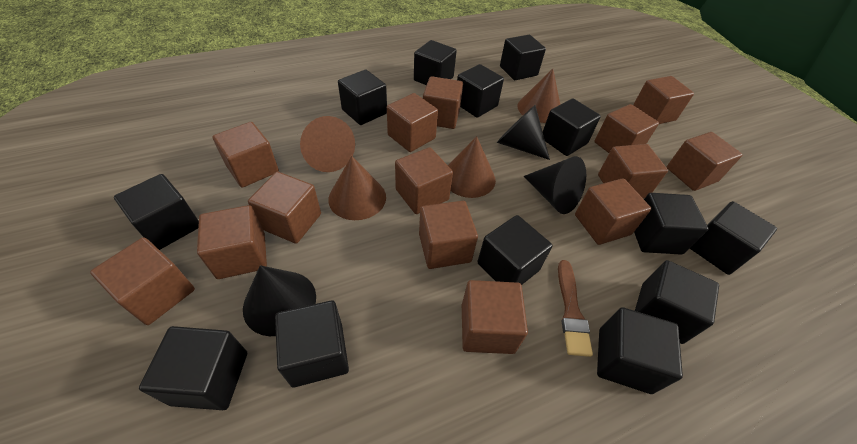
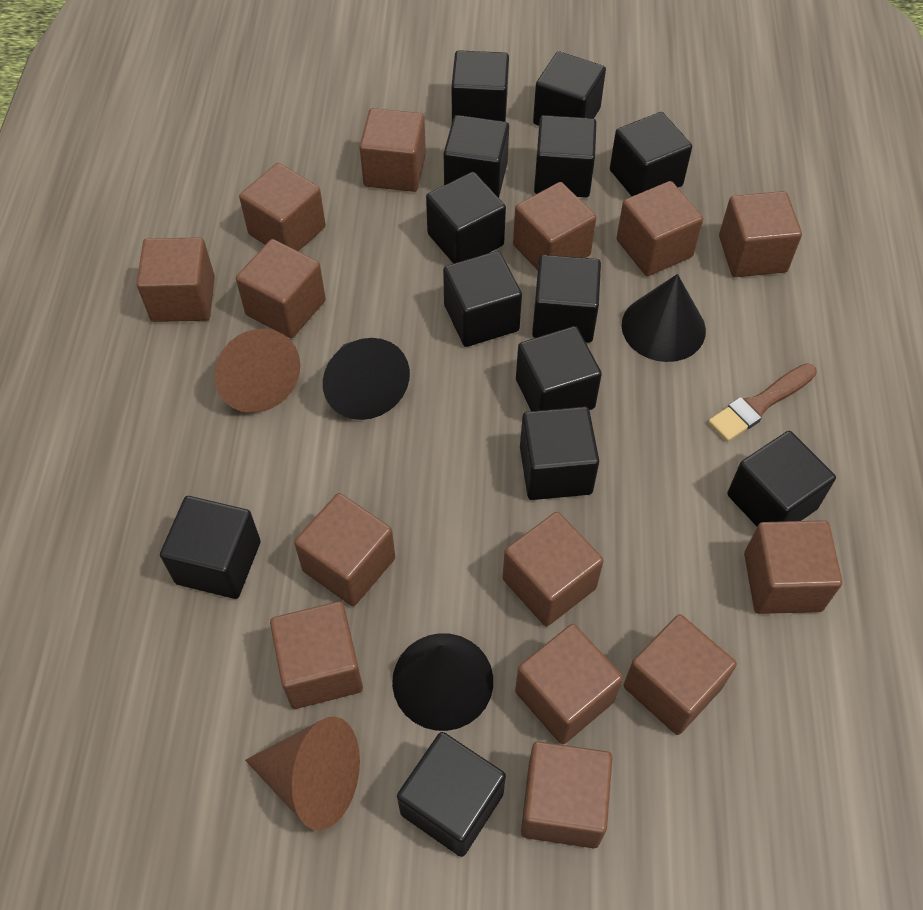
brown cone: [300,116,355,172] [328,156,386,220] [448,136,496,198] [517,69,561,123] = 4 -> [214,329,300,413] [245,717,360,831] = 2

